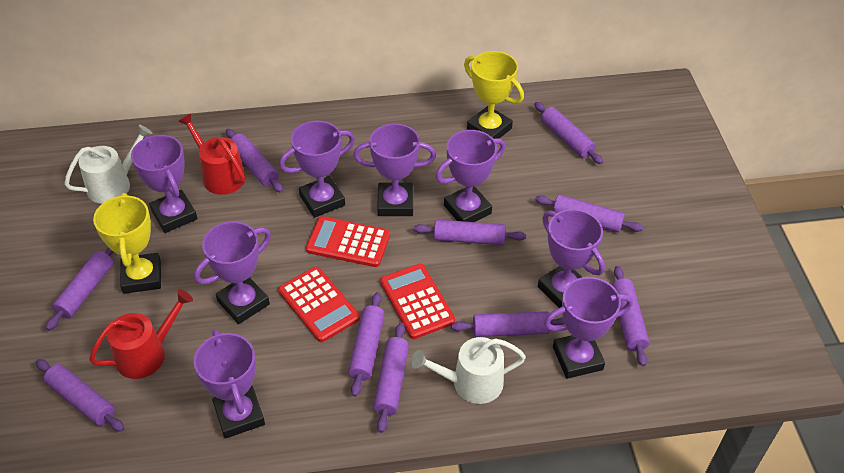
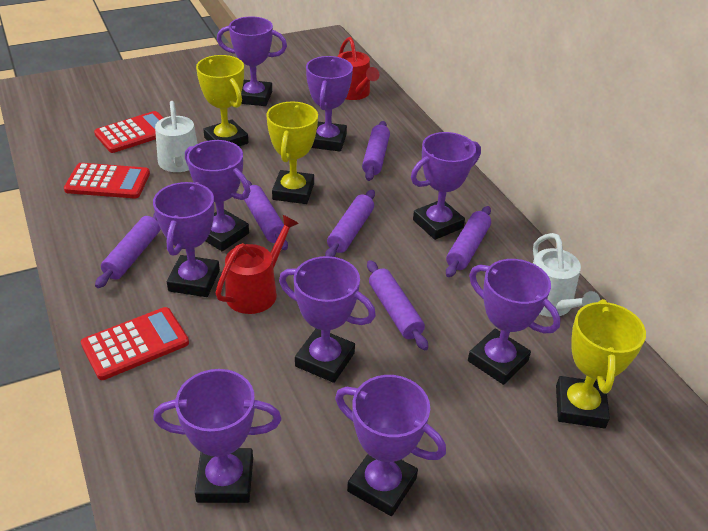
purple rolling pin: [36,359,125,432] [46,247,114,331] [226,129,283,193] [348,292,385,397] [373,323,409,433] [414,220,526,245] [451,311,565,337] [534,102,603,164] [535,194,643,232] [612,266,649,366] = 10 -> [95,213,160,288] [243,180,288,250] [325,190,375,257] [362,121,390,181] [367,260,428,350] [446,206,491,277] = 6
purple trophy: [131,135,197,233] [194,221,271,324] [194,329,265,439] [279,121,355,218] [353,123,436,216] [435,130,505,222] [538,209,605,308] [544,277,633,379] = 8 -> [153,182,220,297] [153,369,281,503] [185,140,250,251] [217,16,287,106] [279,256,376,383] [306,56,353,152] [335,375,446,516] [411,132,481,240] [468,259,561,385] = 9
yellow trophy: [93,193,161,294] [464,51,524,139] = 2 -> [196,55,248,147] [266,101,318,204] [556,299,646,428] = 3

